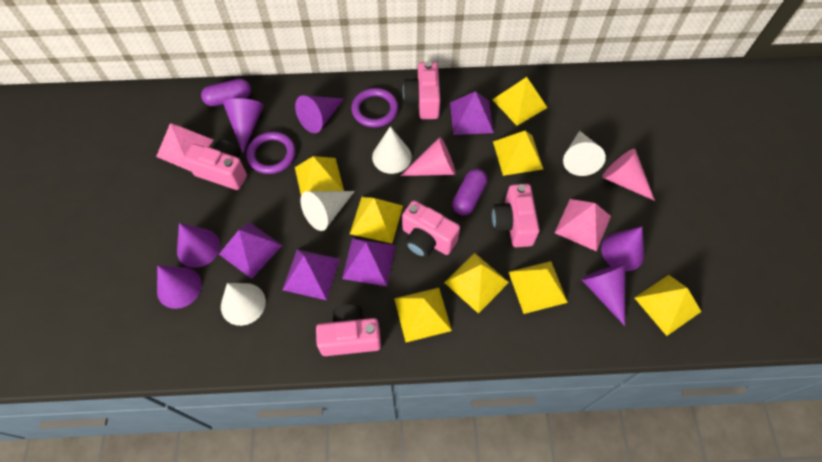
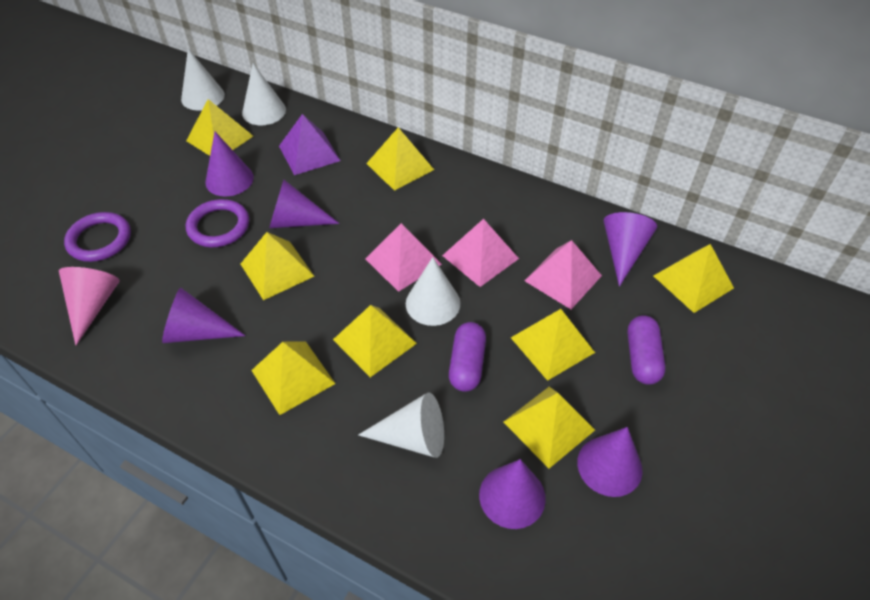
pink camera: [184,139,247,190] [316,304,381,356] [402,201,460,258] [403,61,440,119] [492,184,539,247] = 5 -> none = 0
pink cone: [400,137,456,176] [602,149,655,201] = 2 -> [59,267,120,346] = 1
pink pyramid: [156,123,214,171] [555,199,611,251] = 2 -> [365,223,442,292] [442,219,519,287] [524,240,602,309] = 3
purple pyramid: [219,222,282,279] [283,249,340,300] [342,238,396,286] [450,91,494,135] = 4 -> [279,114,340,175] = 1

